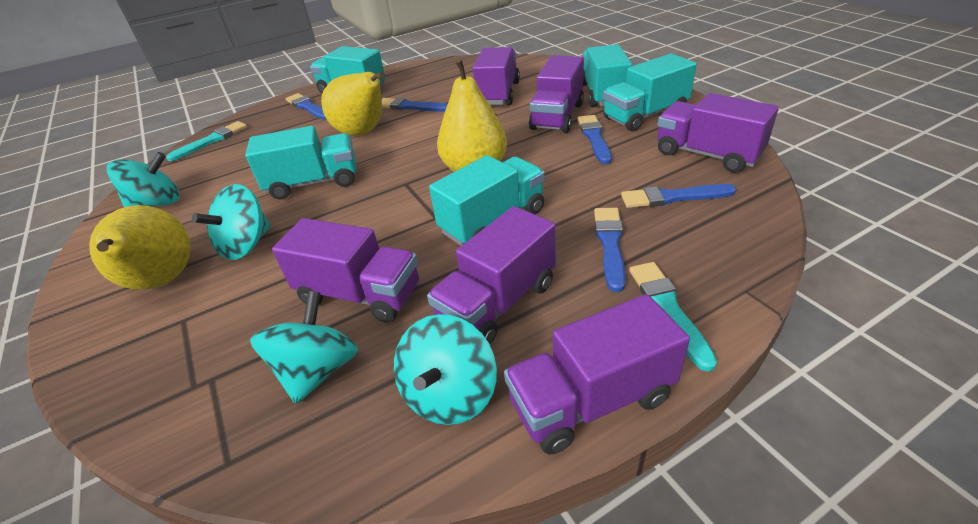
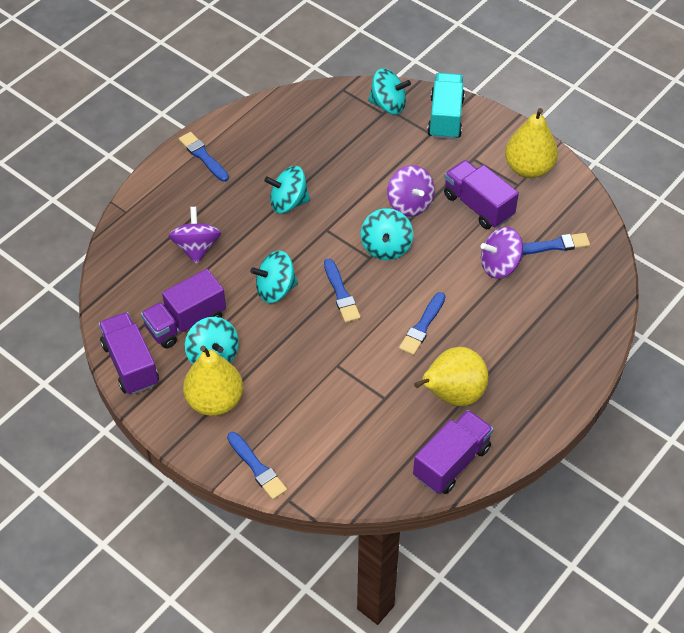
purple spinning top: none = 0 -> [168,207,221,264] [387,165,435,216] [481,227,523,279] = 3
purple truck: [272,218,419,323] [427,206,556,344] [473,47,520,105] [504,294,690,455] [529,55,584,133] [657,93,779,173] = 6 -> [99,312,159,395] [141,269,226,349] [413,410,493,494] [444,160,519,229] = 4
turquoise brush: [166,121,247,161] [629,262,717,372] = 2 -> none = 0
turquoise spinning top: [107,152,180,207] [192,184,271,260] [250,291,358,404] [394,314,497,425] = 4 -> [185,317,239,365] [250,251,298,303] [264,166,310,213] [361,208,413,260] [368,69,411,115] = 5
turquoise truck: [245,126,356,200] [310,46,386,93] [429,155,545,246] [582,44,632,107] [603,54,697,132] = 5 -> [427,73,465,140] = 1

